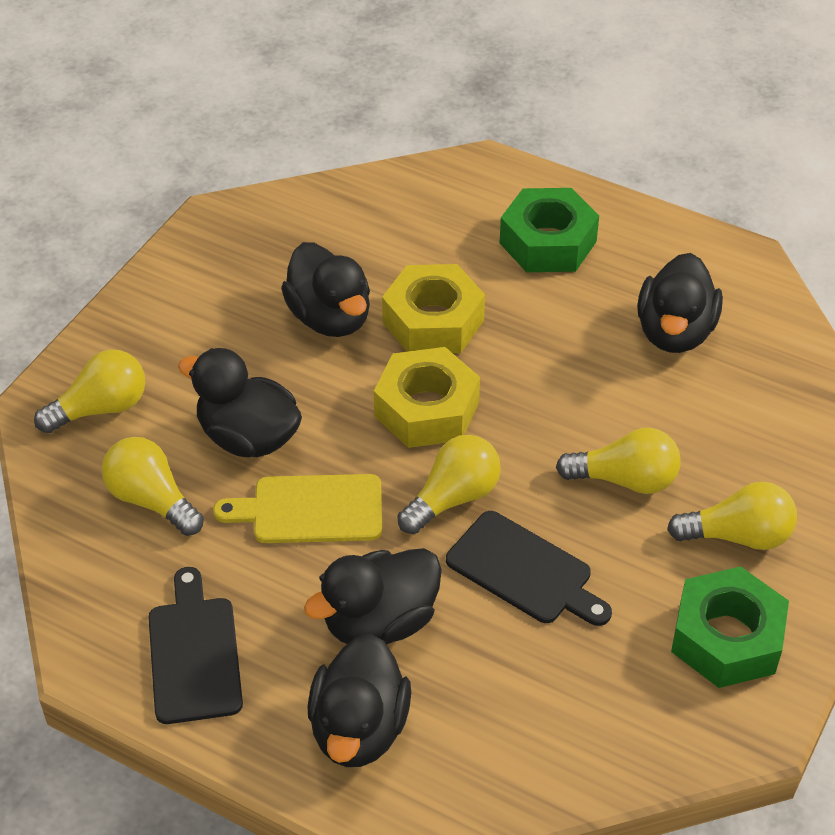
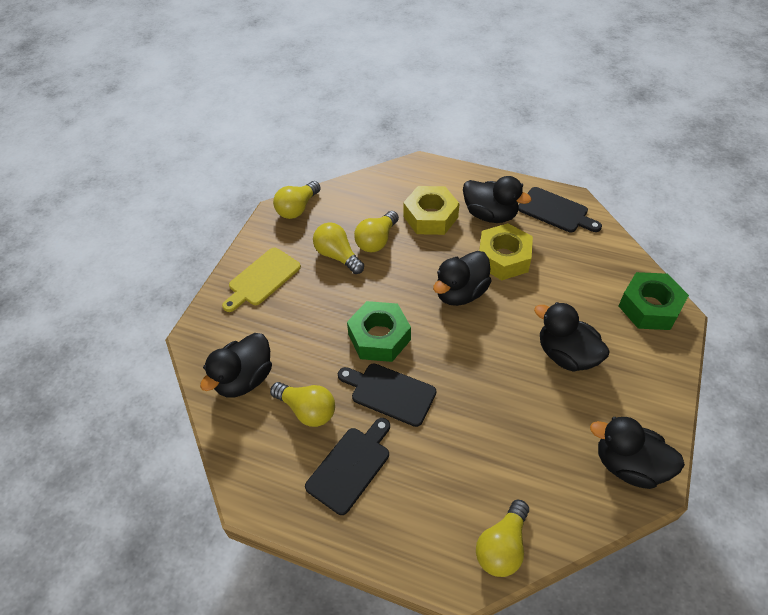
black cutting board: [148,567,243,724] [446,511,612,626] = 2 -> [305,418,390,515] [338,363,436,427] [518,187,602,233] = 3

